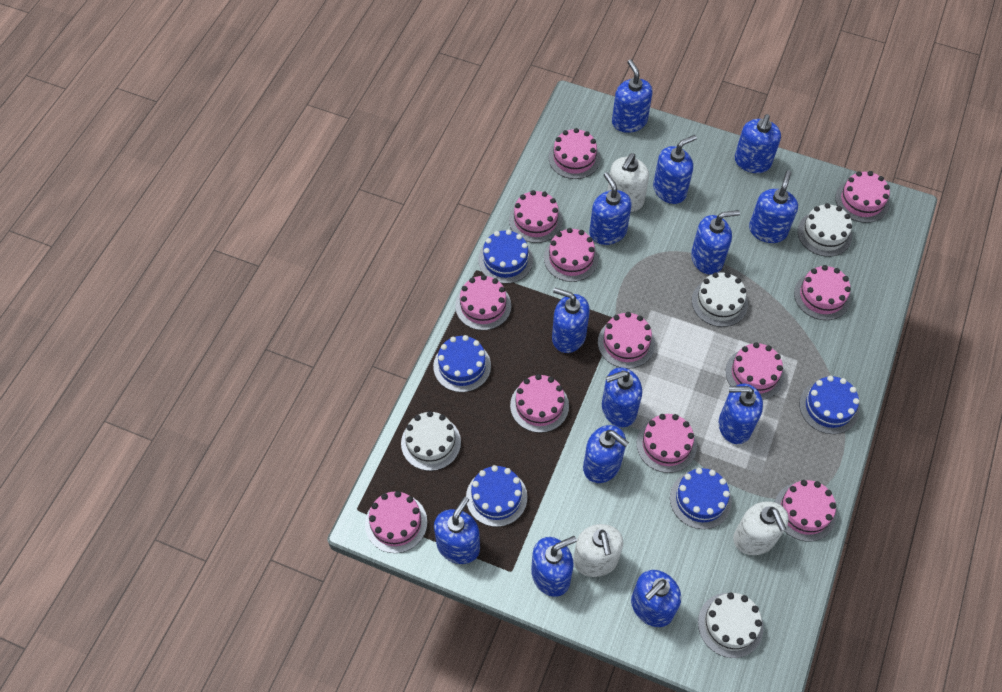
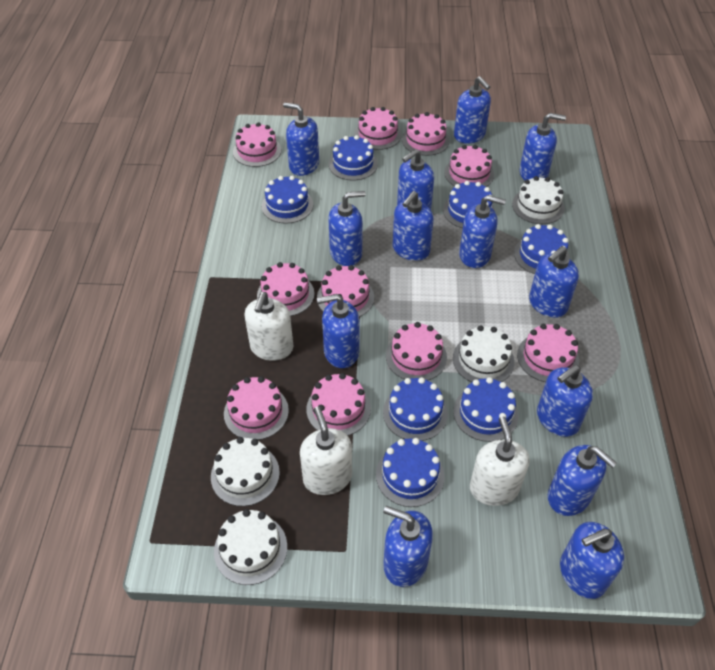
blue cake: [433,335,491,392] [466,465,527,527] [478,230,533,284] [670,468,732,529] [799,376,859,434] = 5 -> [262,176,313,224] [329,135,378,180] [376,438,445,507] [383,377,448,441] [443,181,495,228] [453,377,519,442] [514,224,570,274] = 7
pink cake: [365,491,427,553] [455,275,511,330] [509,190,563,243] [510,374,569,433] [544,228,599,282] [548,128,600,179] [598,312,655,369] [637,414,697,473] [726,342,784,400] [775,480,836,541] [794,265,851,320] [835,171,890,223] = 12 -> [224,376,289,440] [233,122,281,167] [257,262,314,316] [306,373,371,436] [317,265,374,317] [354,107,402,150] [386,322,447,380] [402,112,450,156] [444,145,494,187] [517,324,579,382] = 10

